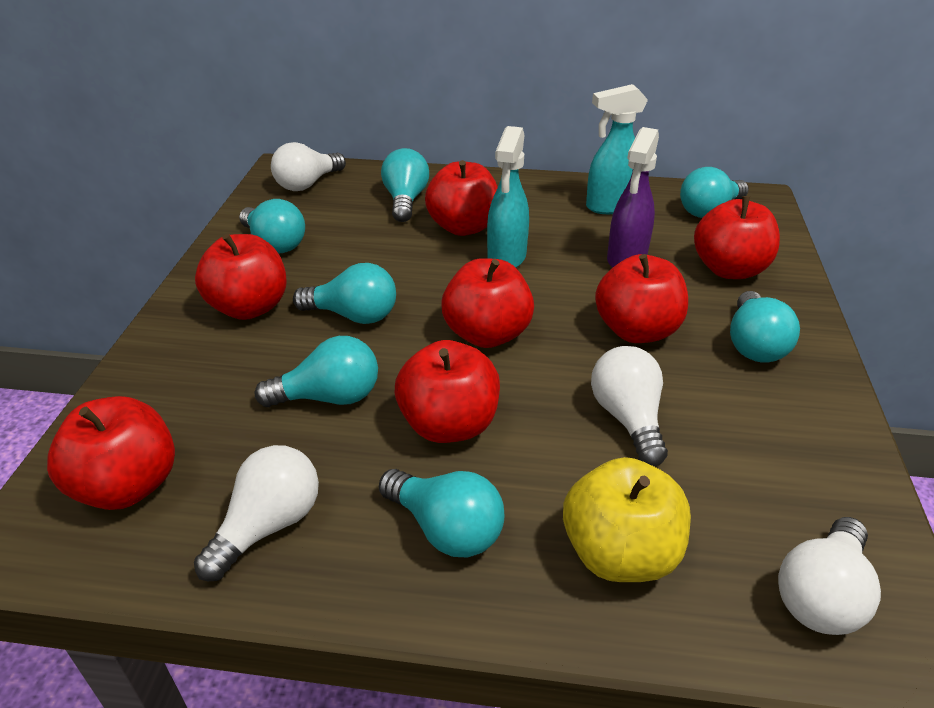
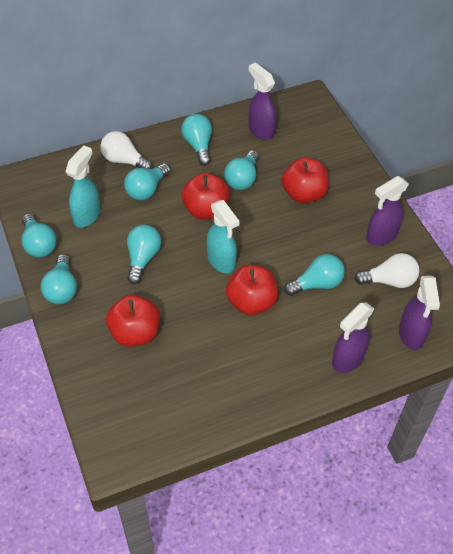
purple spray bottle: [607,127,659,268] = 1 -> [248,63,276,140] [332,303,374,373] [366,176,409,246] [399,276,440,350] = 4
red apple: [47,396,175,510] [195,234,286,320] [395,340,500,443] [425,160,498,236] [441,258,534,348] [595,254,688,343] [694,196,780,279] = 7 -> [106,295,160,347] [181,173,229,219] [226,265,278,315] [281,157,329,203] = 4
white light bulb: [194,445,319,581] [271,142,346,191] [591,346,668,466] [778,517,881,635] = 4 -> [100,131,153,169] [355,253,420,288] = 2
yellow apple: [563,457,691,582] = 1 -> none = 0

